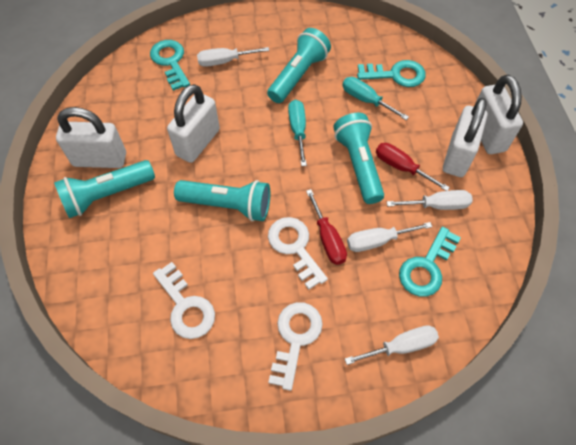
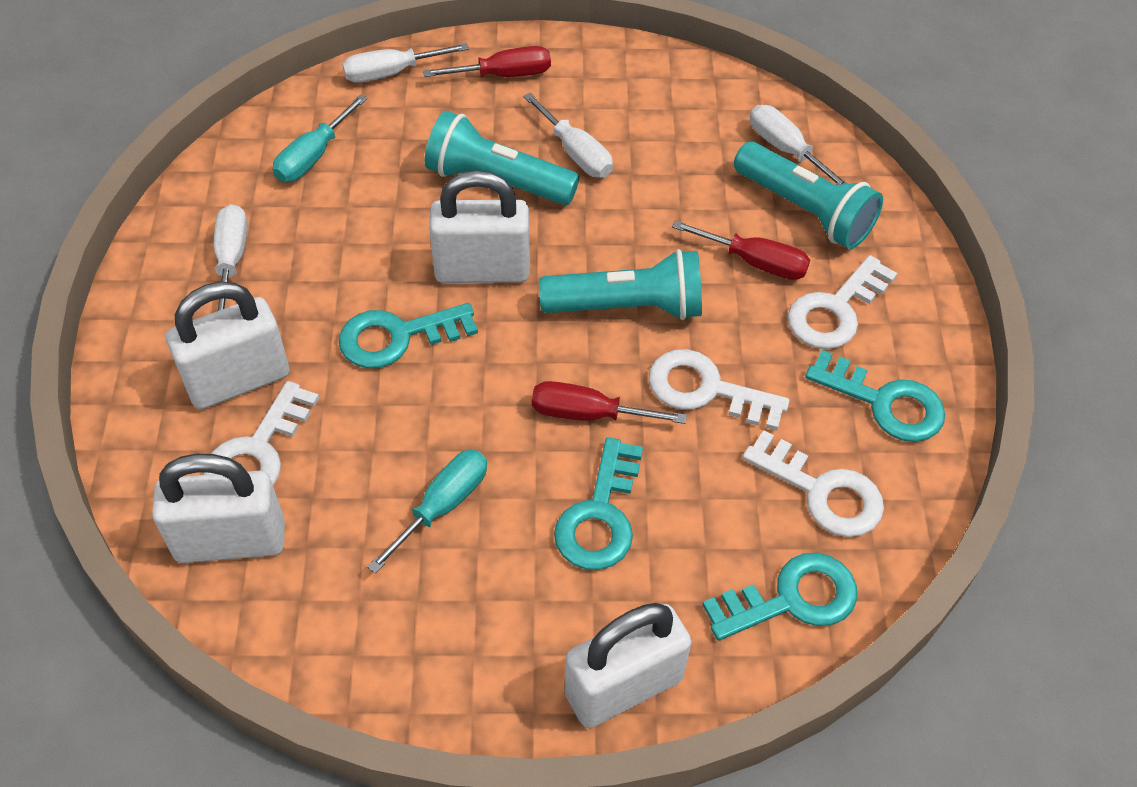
red screwdriver: [306,189,347,265] [376,143,450,191] = 2 -> [423,46,551,77] [532,381,687,424] [672,220,810,280] = 3
turquoise flashlight: [54,160,155,218] [174,180,270,221] [267,28,331,103] [334,113,384,204] = 4 -> [425,111,580,205] [539,249,702,320] [734,142,883,249] = 3
turquoise key: [150,40,190,91] [357,60,426,87] [399,227,461,297] = 3 -> [338,303,478,368] [554,437,643,570] [702,553,857,641] [805,350,945,442] = 4
white key: [153,262,215,339] [268,217,328,290] [268,302,323,391] = 3 -> [203,381,319,486] [649,349,790,430] [742,430,884,537] [788,255,898,349] = 4

